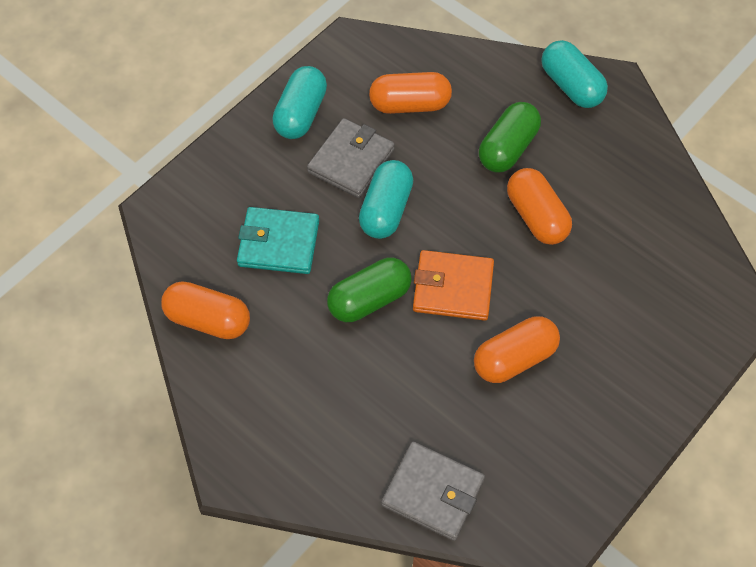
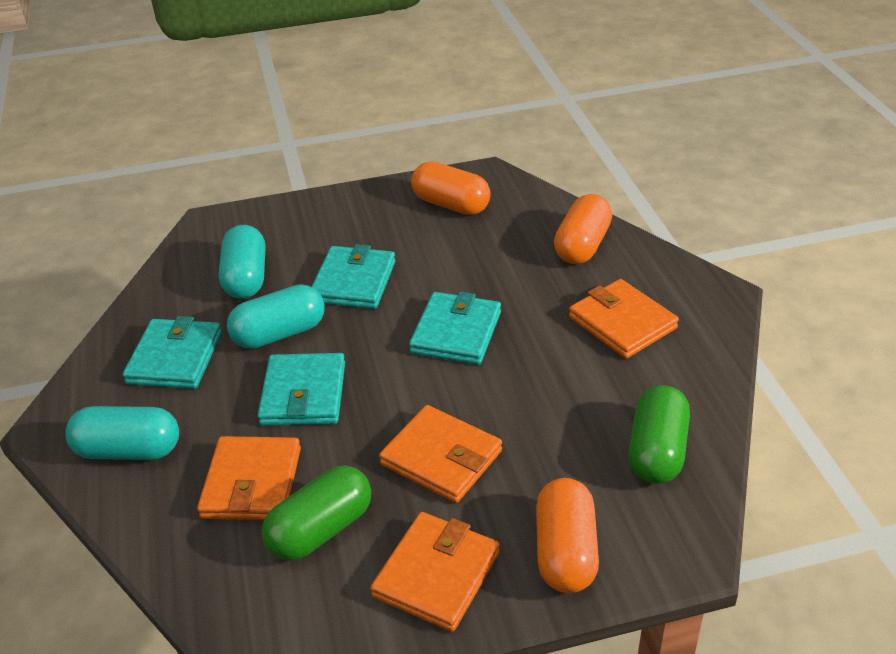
grey wallet: [307,118,395,198] [381,442,485,541] = 2 -> none = 0
orange capsule: [161,281,250,339] [369,72,452,114] [474,316,560,383] [507,168,572,245] = 4 -> [411,162,491,215] [536,478,599,593] [554,194,612,264] = 3
orange wallet: [413,250,494,321] = 1 -> [197,436,301,520] [370,512,500,632] [379,405,502,503] [569,279,679,359] = 4
turquoise wallet: [237,207,319,274] = 1 -> [123,316,222,389] [257,353,345,426] [311,244,395,309] [409,292,501,365] = 4

